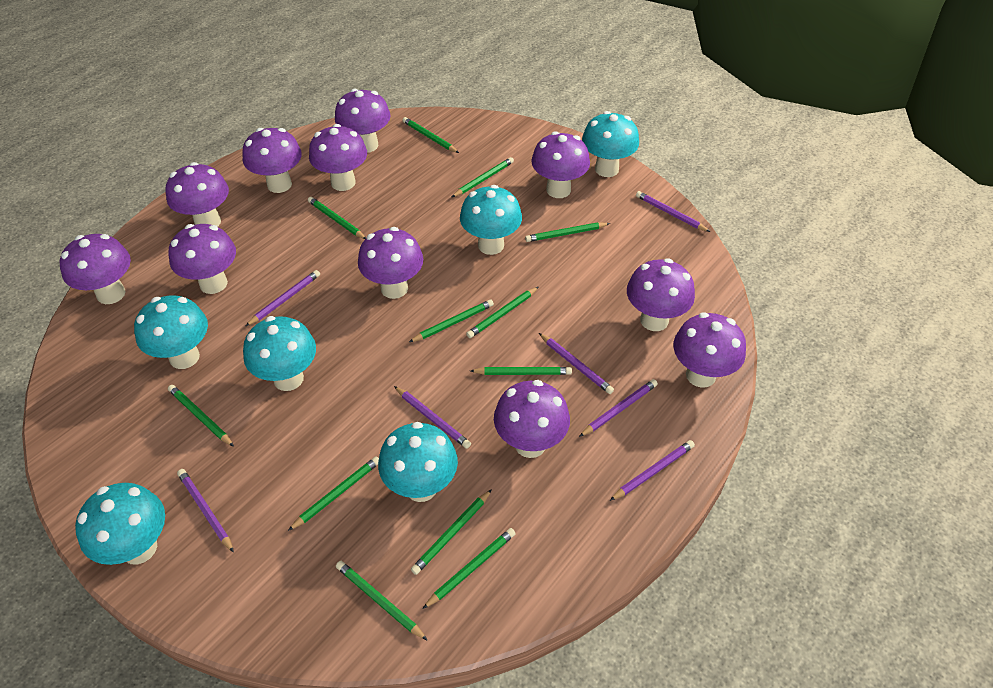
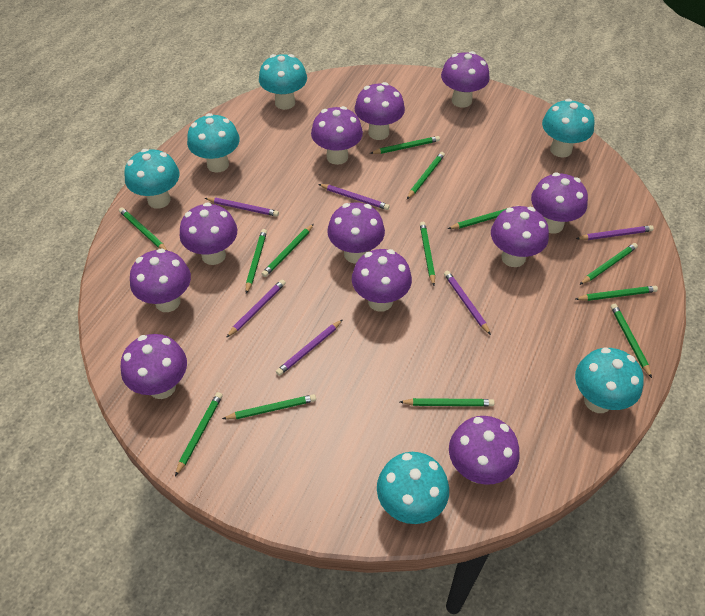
green pencil: [168,385,234,447] [288,456,379,531] [308,197,366,239] [336,561,428,641] [402,117,459,153] [409,299,494,342] [411,489,492,575] [423,528,516,609] [452,157,514,197] [466,287,538,338] [471,367,572,375] [525,223,610,242] = 12 -> [119,207,168,251] [175,392,223,476] [222,394,316,419] [246,229,267,294] [262,224,314,277] [370,136,440,154] [400,398,495,406] [407,152,445,199] [420,222,435,286] [448,206,515,229] [576,286,658,301] [579,243,638,285] [611,304,652,378] = 13
purple pencil: [177,469,234,553] [246,270,320,326] [394,386,471,449] [539,333,614,394] [579,379,658,437] [610,440,695,501] [636,191,710,232] = 7 -> [205,198,279,217] [226,279,286,338] [276,320,342,376] [318,184,390,210] [444,271,491,335] [576,225,654,240] = 6

